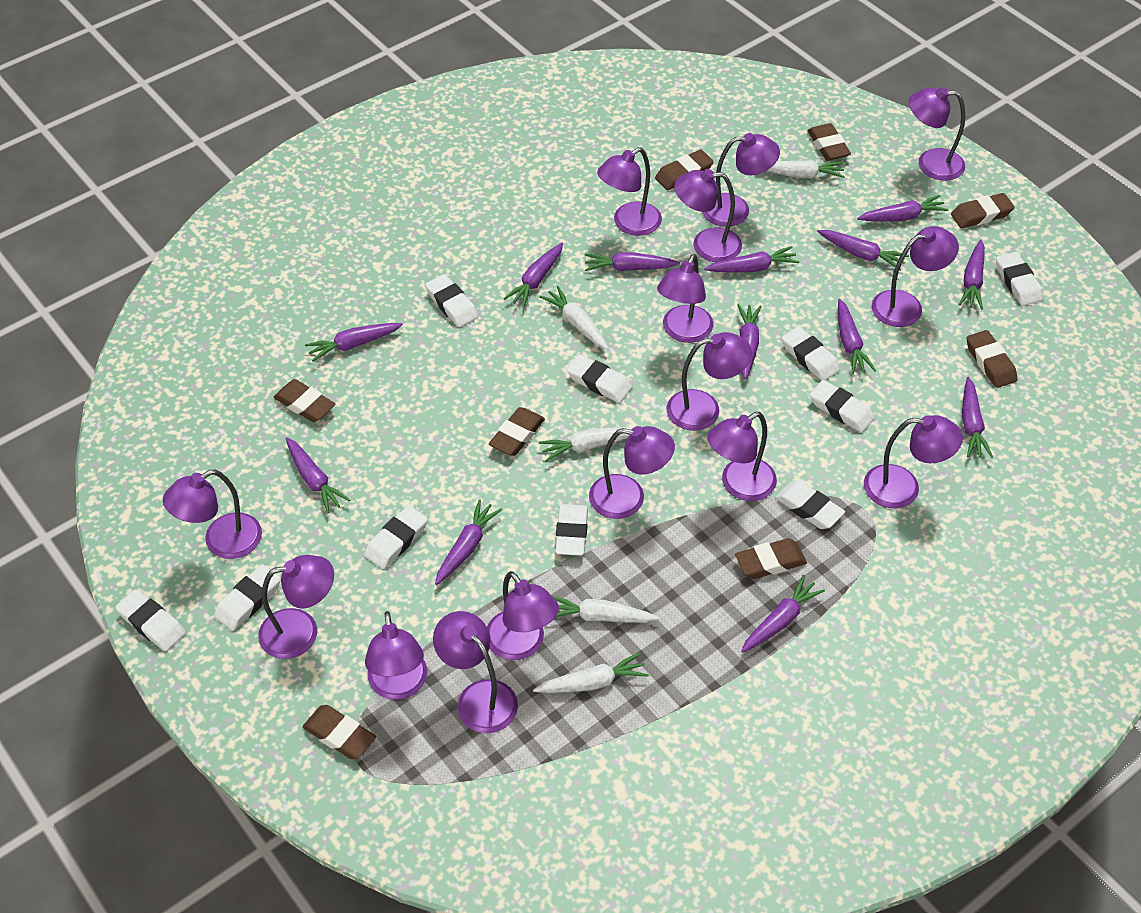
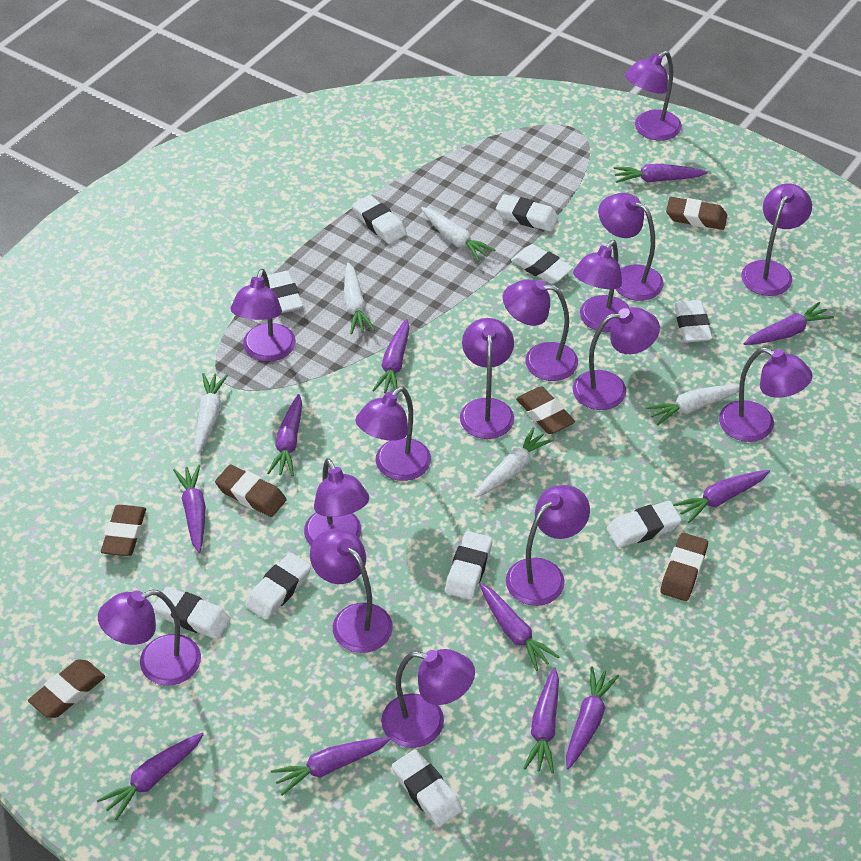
brown eraser: [273,379,335,422] [302,705,376,759] [489,407,545,456] [655,149,714,190] [735,538,807,579] [807,123,851,161] [951,193,1014,228] [967,330,1018,388] = 8 -> [28,660,105,718] [101,505,146,556] [215,464,286,517] [516,386,575,434] [660,533,708,601] [666,197,727,230] = 6
purple carrot: [286,437,350,513] [305,323,403,362] [435,499,502,585] [503,243,563,308] [585,252,680,271] [704,246,799,273] [737,304,762,380] [741,575,825,653] [817,230,909,271] [838,299,876,374] [857,195,949,221] [958,240,985,309] [962,377,993,458] = 13 -> [97,733,204,820] [173,465,206,553] [267,394,302,476] [271,737,391,796] [372,319,409,393] [480,583,559,671] [523,667,559,774] [566,667,619,770] [613,164,707,183] [673,470,770,523] [743,302,834,345] = 11

